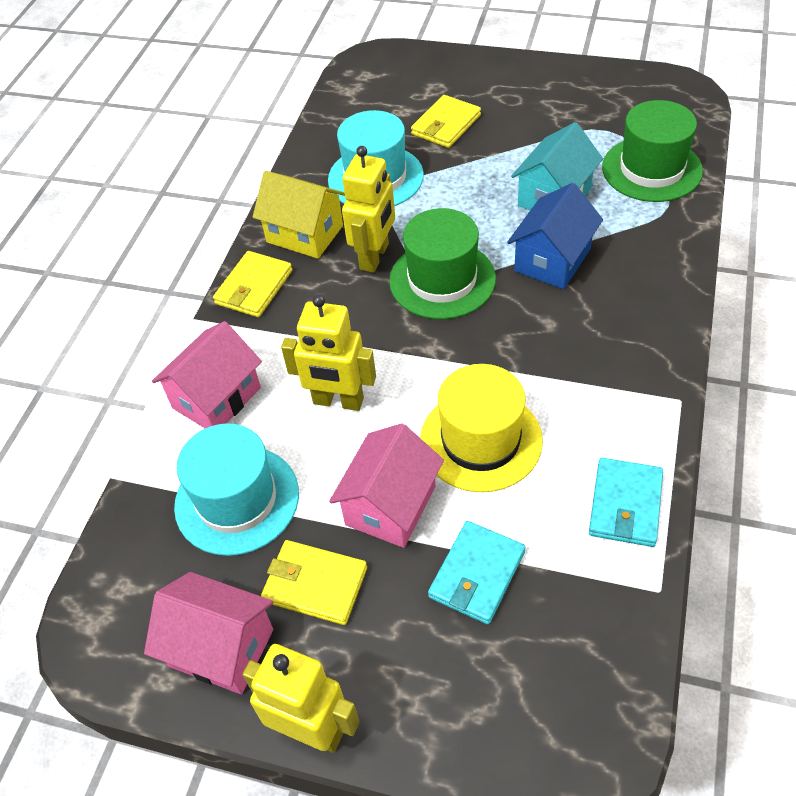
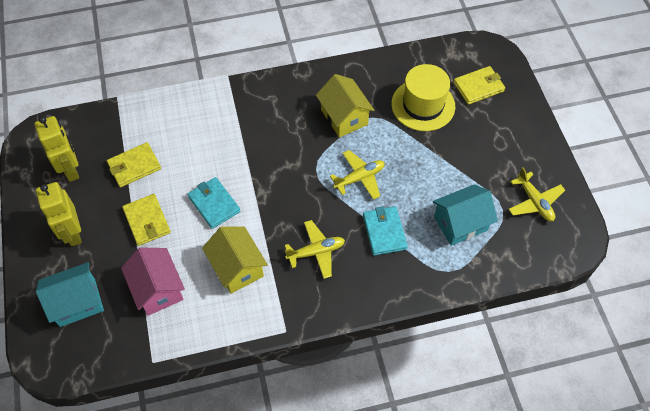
blue house: [507,183,603,289] = 1 -> none = 0
green hat: [389,208,496,319] [602,100,703,202] = 2 -> none = 0
pink house: [144,572,273,694] [152,321,262,428] [329,423,444,548] = 3 -> [121,247,185,316] = 1
turquoise hat: [174,423,299,556] [328,110,424,206] = 2 -> none = 0
turquoise house: [511,122,603,210] = 1 -> [36,262,104,327] [433,184,498,246] = 2
yellow house: [253,171,345,259] = 1 -> [202,226,268,294] [316,74,374,137] = 2
yellow plane: none = 0 -> [285,220,345,279] [330,150,385,200] [508,167,565,221] = 3
yellow robot: [243,644,360,753] [281,295,376,411] [342,146,395,273] = 3 -> [34,116,79,182] [36,182,82,246] = 2

